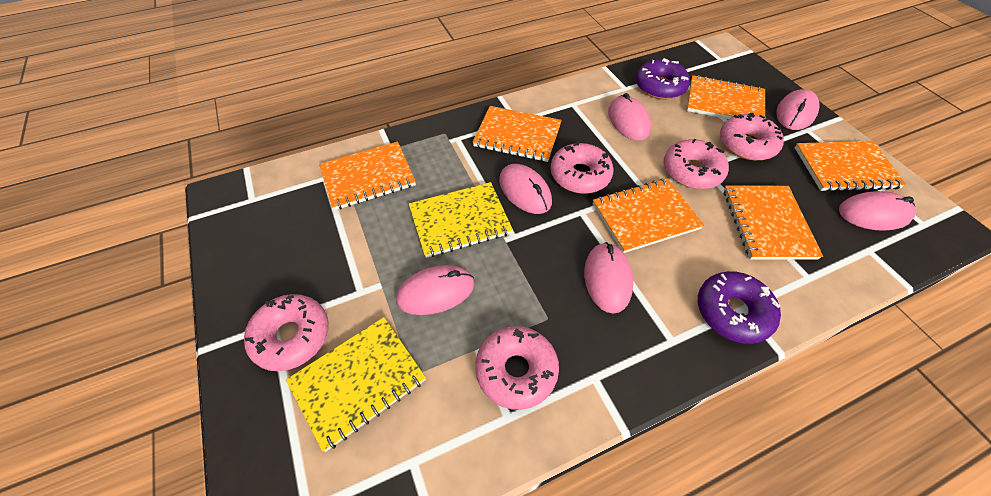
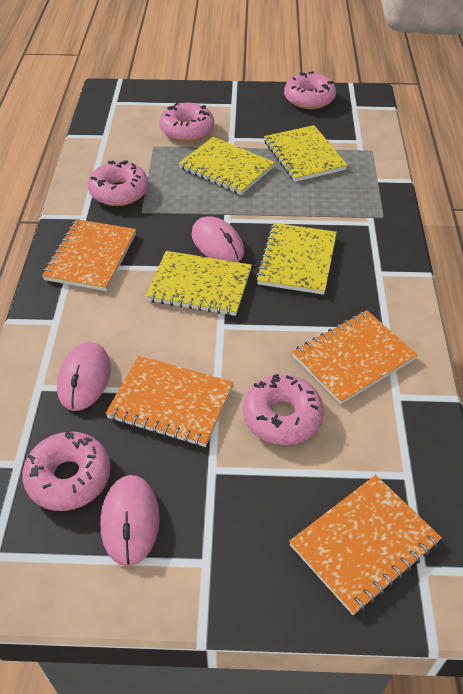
orange notebook: [319,141,416,210] [472,106,562,162] [593,178,704,253] [687,75,765,119] [724,186,823,260] [795,141,906,192] = 6 -> [42,219,136,291] [105,356,234,447] [289,475,442,615] [292,310,418,405] = 4
pink mouse: [396,265,474,315] [499,164,552,214] [584,242,633,313] [608,93,651,141] [776,89,820,130] [839,191,916,231] = 6 -> [57,342,111,411] [100,475,160,566] [191,216,244,262] = 3
purple donut: [635,58,690,99] [698,271,781,344] = 2 -> none = 0
yellow notebook: [286,317,426,452] [409,182,513,258] = 2 -> [146,251,252,316] [178,137,275,195] [256,223,337,295] [264,125,348,182] = 4

